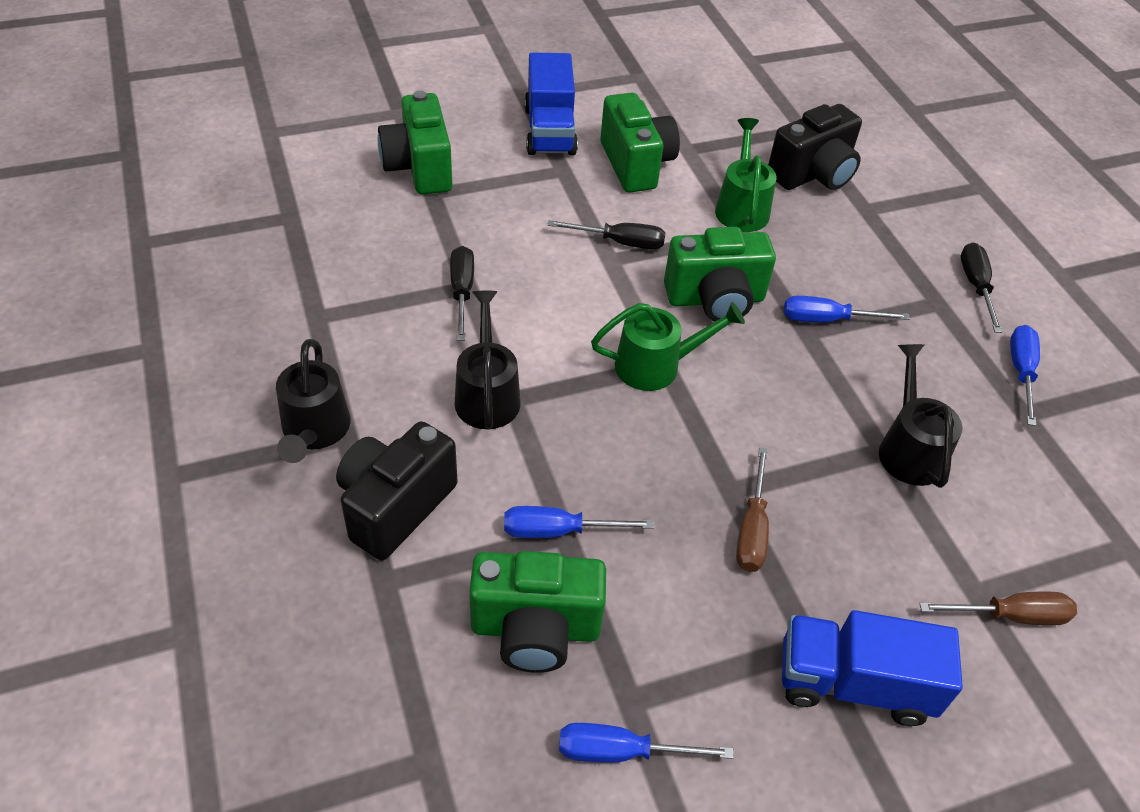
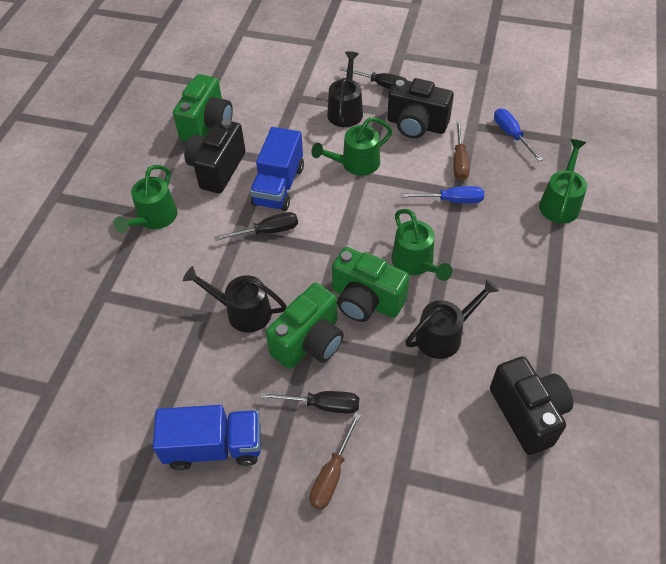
black camera: [336,421,458,561] [768,104,862,190] = 2 -> [184,119,245,193] [387,78,454,138] [490,356,573,455] = 3
blue screwdriver: [504,506,654,538] [559,723,734,763] [784,296,910,322] [1010,325,1040,426] = 4 -> [401,186,484,203] [494,108,543,161] = 2
green camera: [378,90,452,195] [469,551,606,673] [600,93,680,193] [664,227,776,321] = 4 -> [173,74,233,142] [266,283,344,369] [332,247,410,322] = 3
green watering can: [591,302,745,391] [715,118,776,232] = 2 -> [114,165,178,233] [311,117,393,176] [391,209,452,281] [539,139,587,223] = 4

